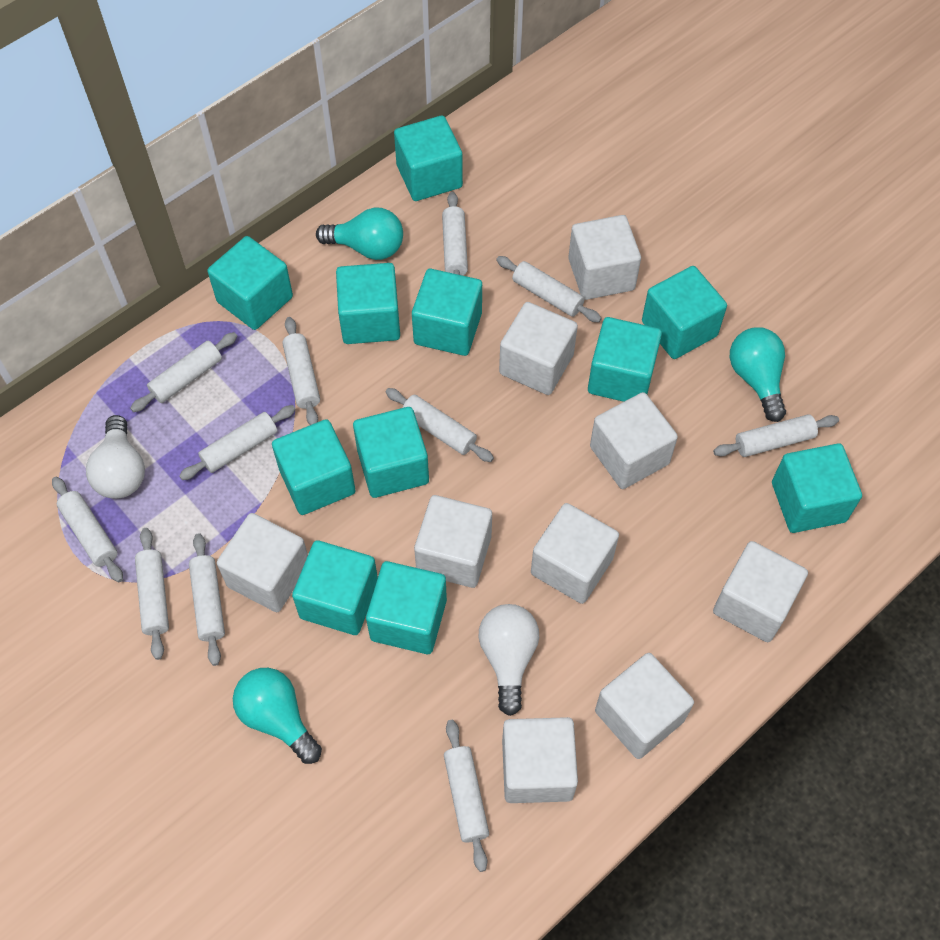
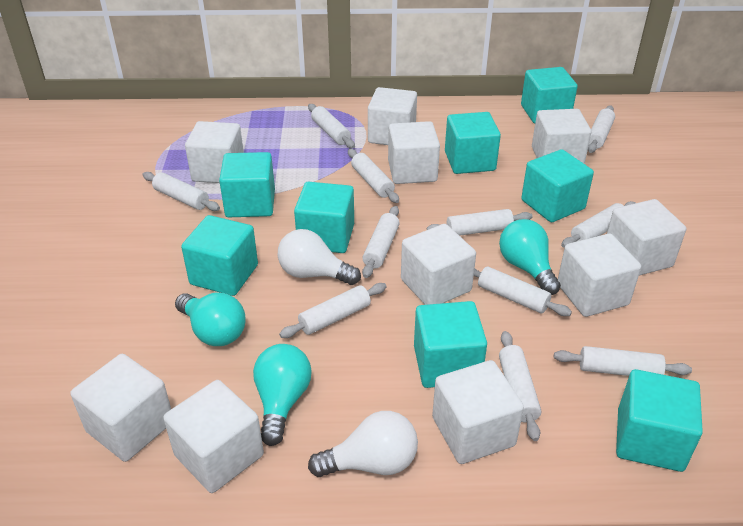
turquoise cube: [208,236,293,330] [272,419,356,515] [292,540,378,635] [336,263,400,344] [353,407,429,498] [366,561,447,654] [394,116,463,201] [412,269,482,356] [588,317,662,402] [642,266,727,359] [772,443,862,533] = 11 -> [181,215,258,296] [219,152,275,217] [294,182,354,253] [414,301,487,388] [445,112,501,174] [521,67,578,124] [521,149,594,222] [616,369,703,472] = 8
white cube: [217,513,308,612] [414,495,492,588] [499,302,578,395] [502,717,578,803] [531,503,619,604] [568,215,641,300] [590,392,678,489] [595,653,694,759] [713,541,808,642] = 9 -> [70,354,171,462] [163,380,264,493] [185,121,244,183] [368,87,417,145] [388,121,440,184] [401,224,476,305] [432,360,524,464] [532,109,591,164] [558,234,641,317] [607,199,686,276] = 10

